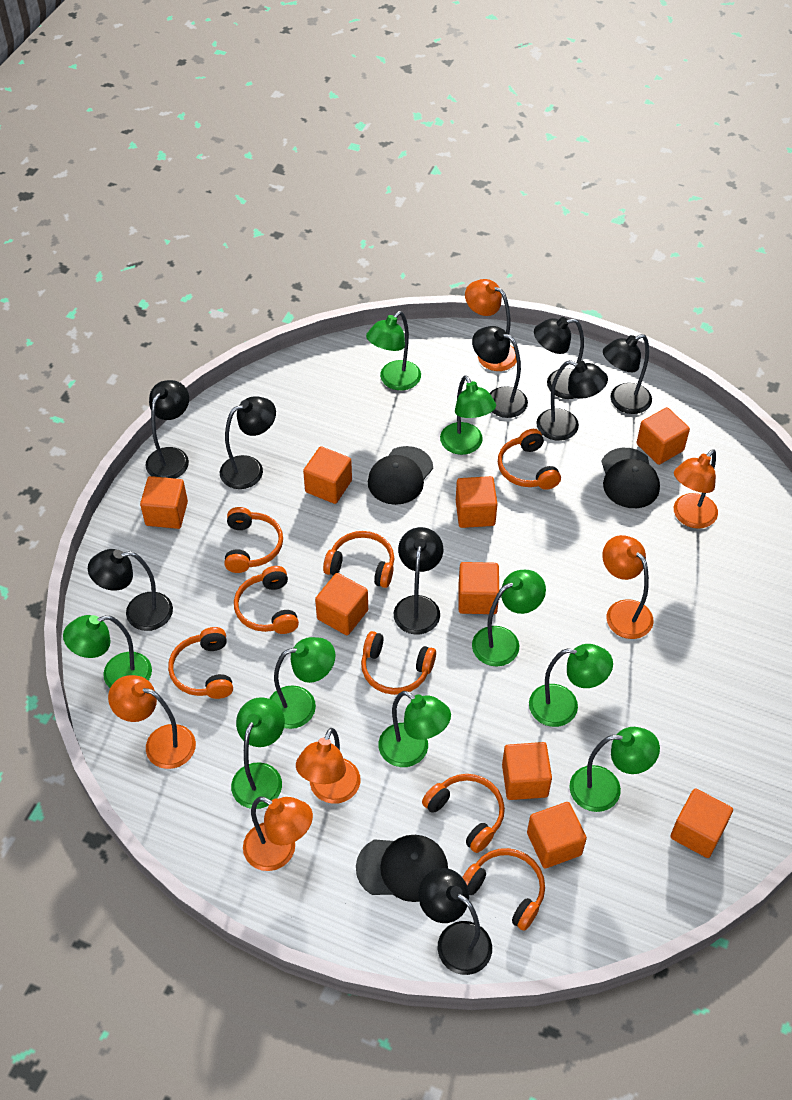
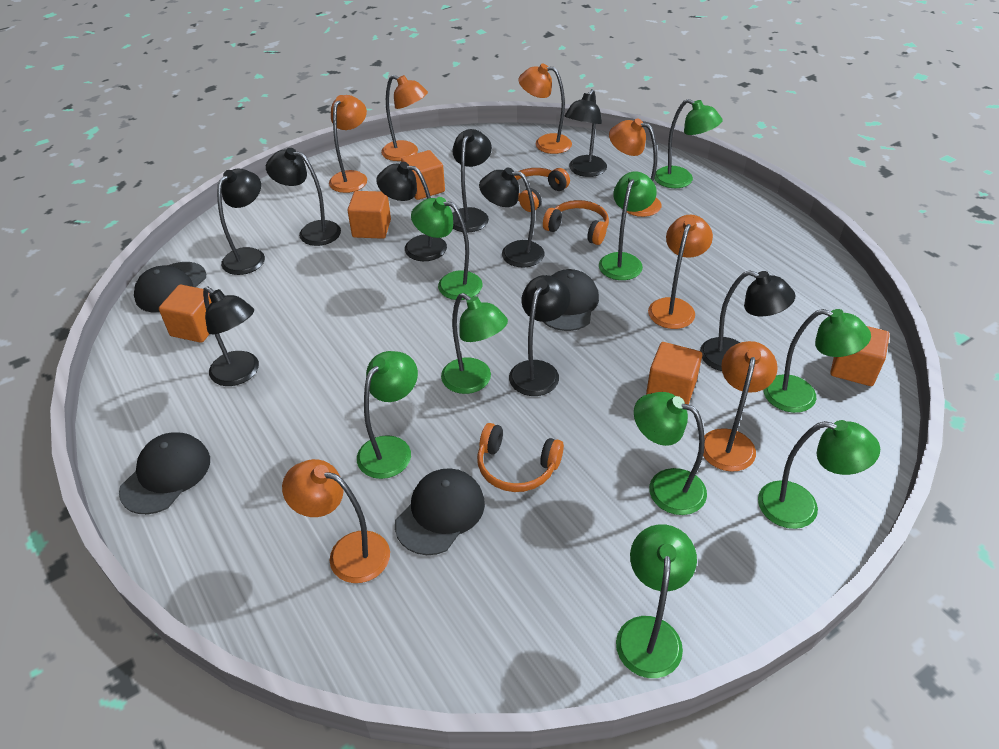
black cap: [356,835,448,902] [368,446,433,505] [601,448,660,508] = 3 -> [119,432,210,514] [134,262,206,313] [395,468,485,555] [543,269,599,331] = 4
orange cube: [140,476,188,529] [303,446,352,504] [315,573,368,635] [456,476,497,528] [459,562,499,614] [502,742,552,800] [527,802,587,868] [636,407,690,465] [670,788,733,858] = 9 -> [159,285,211,343] [347,191,391,239] [401,150,445,200] [646,342,702,405] [830,326,890,386] = 5
orange headphones: [168,627,233,699] [224,507,283,573] [234,566,299,634] [323,531,394,588] [361,631,436,695] [422,774,505,853] [462,848,545,931] [498,429,561,490] = 8 -> [477,423,564,492] [514,168,570,212] [543,200,609,245] = 3
orange lamp: [108,675,196,769] [243,797,313,871] [296,728,360,804] [465,279,517,371] [602,535,654,639] [674,449,718,529] = 6 -> [282,459,390,583] [329,95,367,193] [381,75,428,161] [518,64,572,154] [609,118,661,217] [648,215,713,329] [703,341,778,472] = 7

